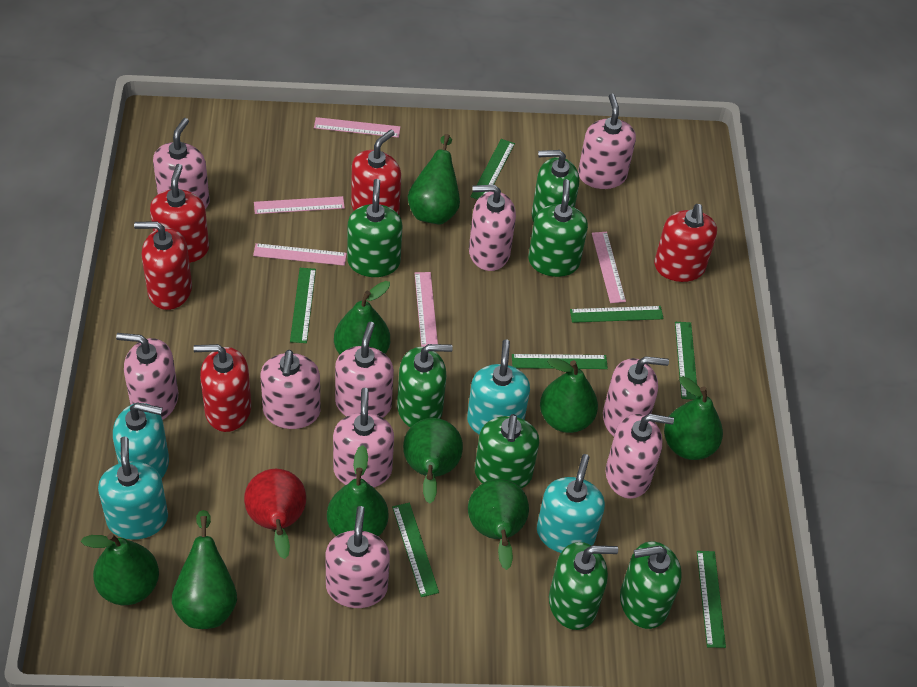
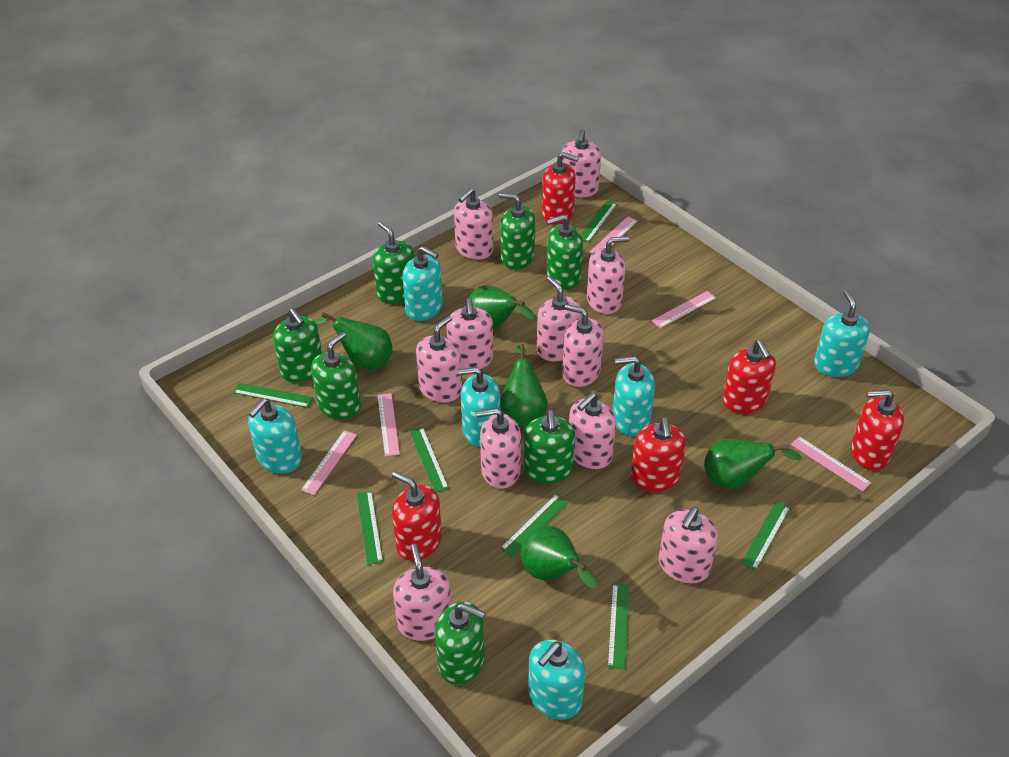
green pear: [81,533,159,605] [172,510,237,629] [327,445,389,536] [334,281,390,355] [403,418,463,504] [408,134,460,225] [468,479,529,570] [540,358,598,433] [664,376,723,460] = 9 -> [314,312,392,370] [468,285,535,329] [500,344,548,427] [521,525,598,589] [704,439,802,489] = 5
pink soap dispenser: [116,333,178,420] [153,118,210,209] [260,350,321,429] [325,506,390,608] [333,388,394,488] [335,322,394,418] [469,185,516,271] [578,94,636,189] [603,356,669,437] [606,414,674,499] = 10 -> [393,544,451,641] [416,316,462,402] [446,298,493,369] [454,188,493,260] [476,408,521,489] [537,276,581,361] [562,129,601,197] [562,304,604,387] [569,393,616,469] [587,236,629,314] [659,507,718,584] = 11
red pear: [244,469,306,559] = 1 -> none = 0
turquoise soap dispenser: [98,437,168,540] [113,403,169,478] [467,339,530,435] [537,454,605,553] = 4 -> [248,398,302,474] [402,246,443,321] [456,367,500,447] [528,640,585,720] [613,356,655,436] [814,290,870,377] = 6

